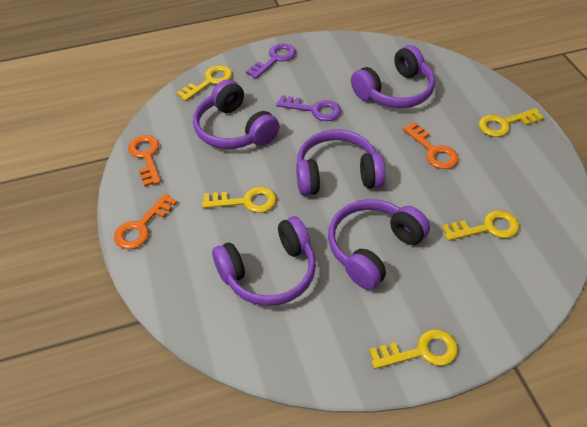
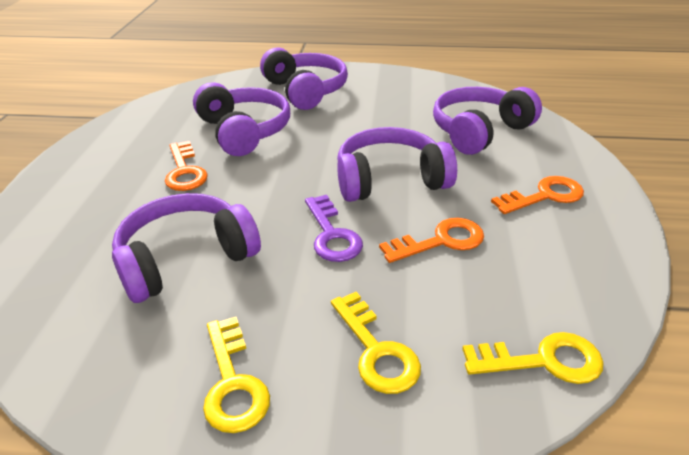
purple key: [246,44,296,79] [276,95,341,121] = 2 -> [305,195,363,262] = 1
yellow key: [177,65,232,101] [202,187,276,213] [369,329,458,369] [442,210,519,241] [479,108,544,137] = 5 -> [203,317,270,433] [331,292,421,394] [462,332,603,384] = 3

